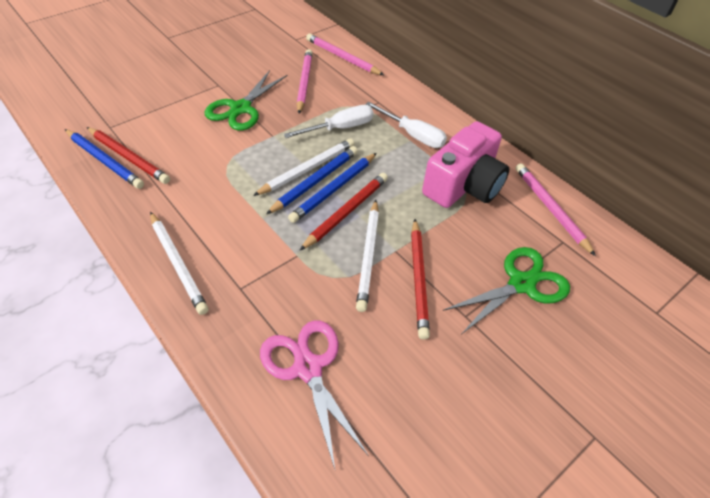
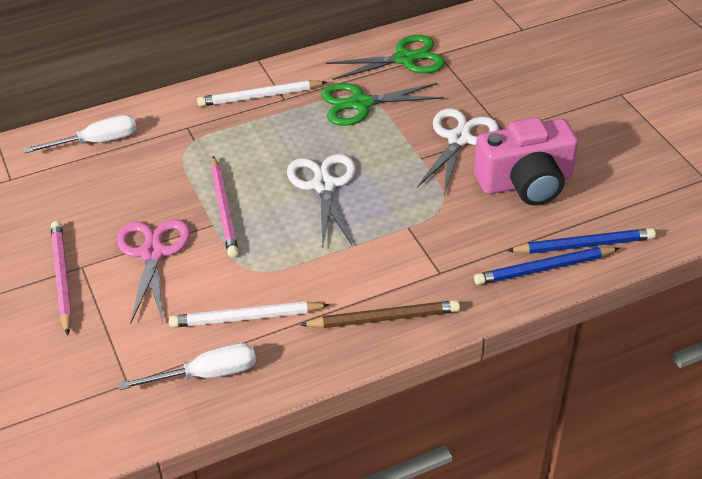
blue pencil: [65,129,144,189] [266,146,358,214] [288,153,377,223] = 3 -> [474,247,620,285] [507,228,656,254] = 2
brown pencil: none = 0 -> [300,300,460,328] = 1
pink pencil: [297,49,313,114] [306,34,384,75] [516,163,596,256] = 3 -> [51,221,72,335] [211,156,239,258] = 2
red pencil: [87,127,170,184] [299,173,388,251] [411,219,430,340] = 3 -> none = 0
white pencil: [150,212,209,315] [253,138,354,196] [356,200,379,312] = 3 -> [169,301,329,328] [197,80,327,107] = 2
white scissors: none = 0 -> [287,154,356,246] [417,108,499,195] = 2

